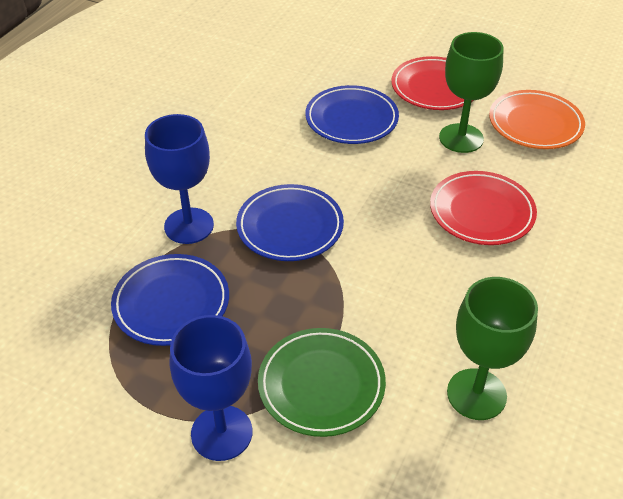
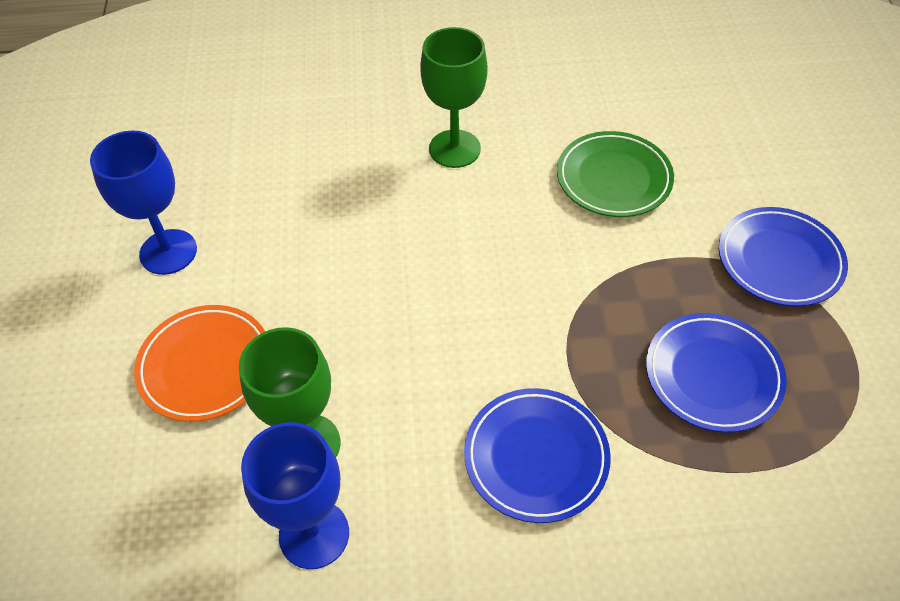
red plate: [391,56,474,110] [430,171,537,245] = 2 -> none = 0

